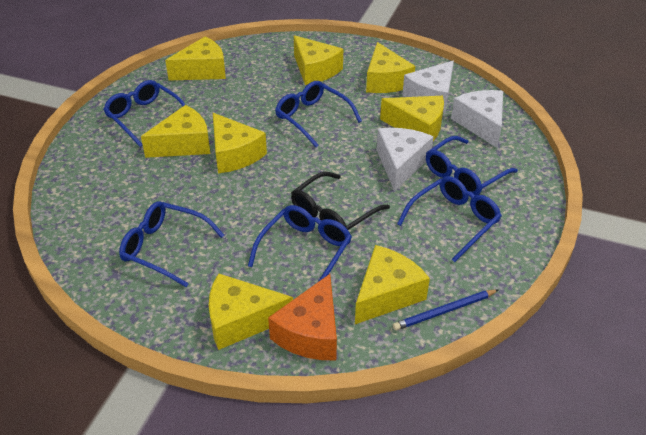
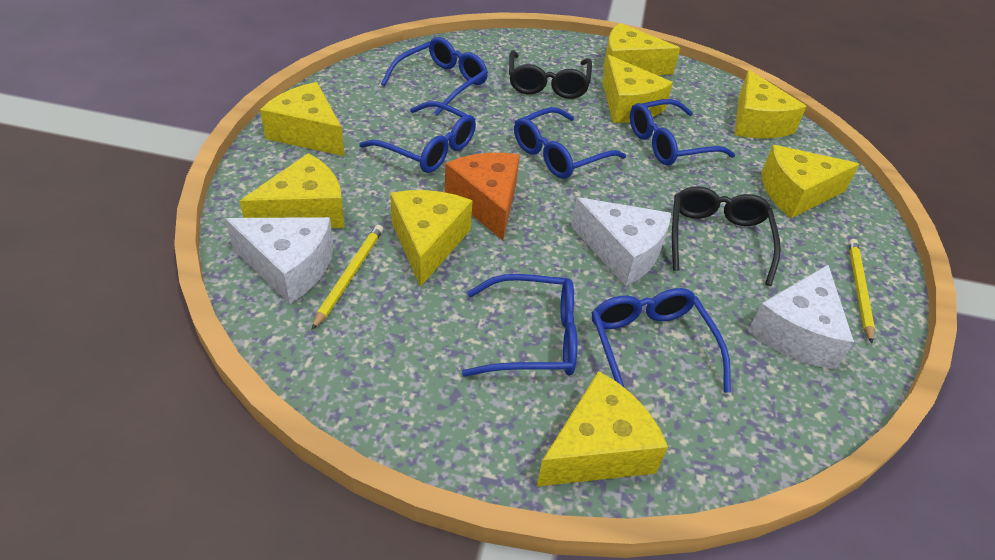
black glasses: [291,172,390,230] = 1 -> [509,50,592,99] [672,186,781,286] = 2
blue pencil: [393,289,498,331] = 1 -> none = 0
yellow pencil: none = 0 -> [312,225,383,330] [849,239,875,343] = 2

